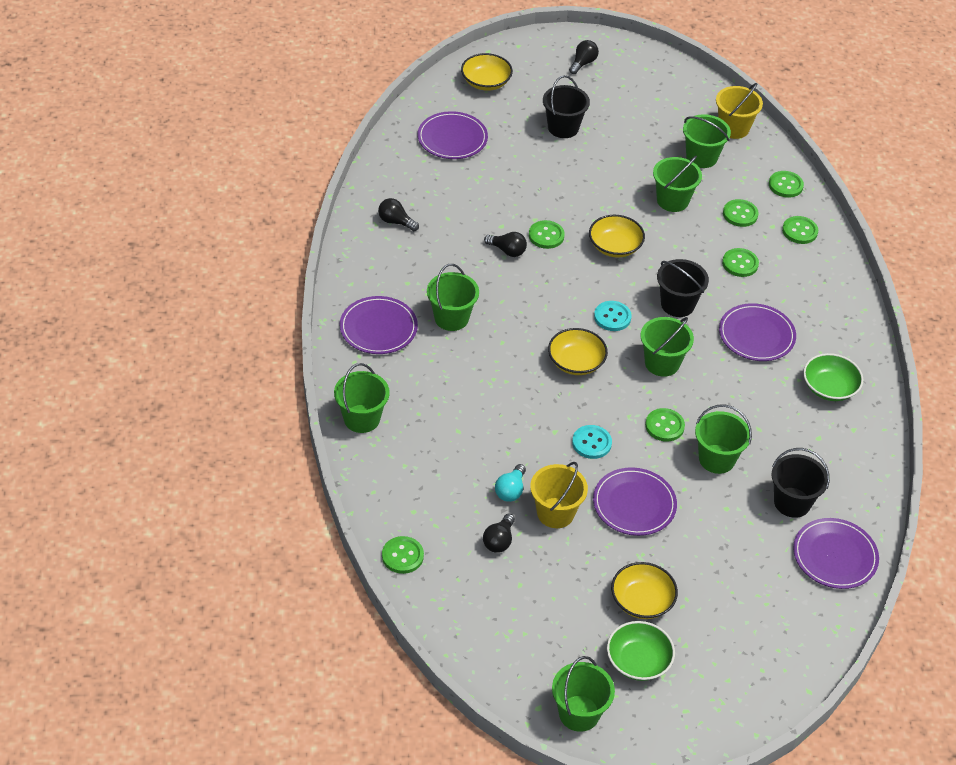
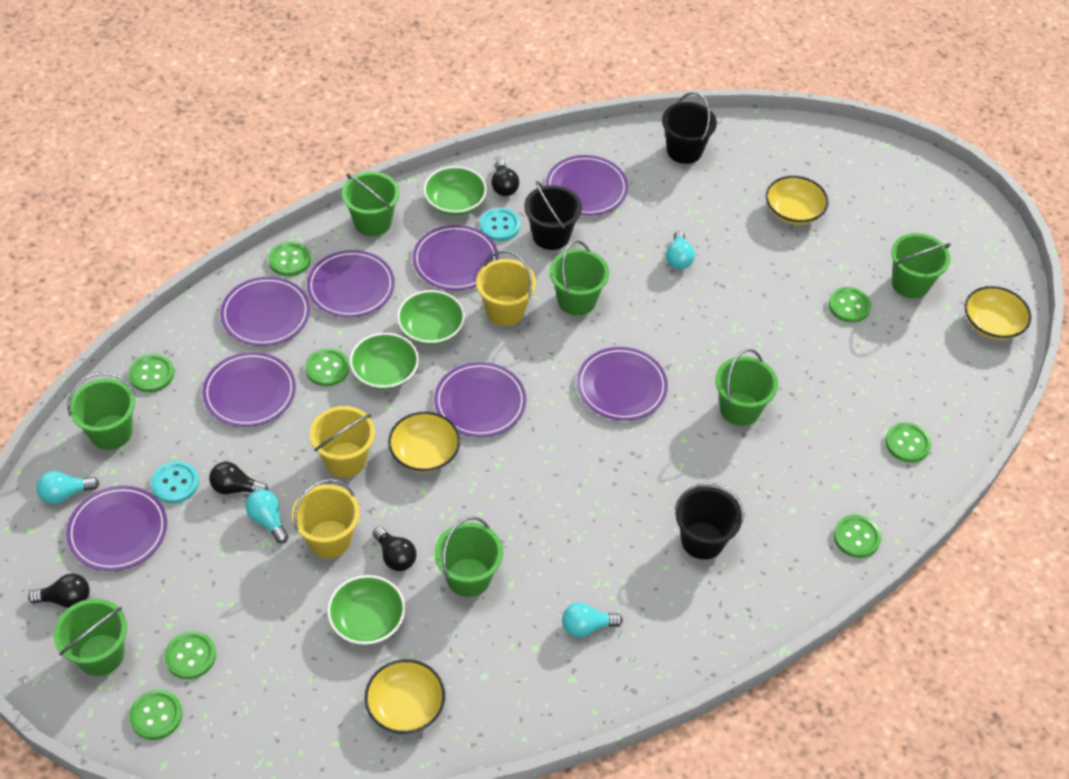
green bowl: [607,621,675,681] [803,353,863,401] = 2 -> [327,575,405,645] [349,333,419,390] [397,290,465,345] [423,166,487,216] = 4
green button: [382,536,424,574] [529,220,565,249] [645,408,685,442] [722,248,759,277] [723,199,759,227] [769,171,804,198] [782,216,818,244] = 7 -> [128,354,174,393] [129,689,183,740] [164,631,216,679] [268,241,311,276] [305,348,350,386] [828,287,871,323] [833,515,882,558] [885,422,932,463] = 8
purple plate: [340,296,418,354] [417,111,488,159] [593,467,677,536] [719,303,796,361] [793,518,879,589] = 5 -> [66,486,167,571] [202,352,296,427] [220,277,310,346] [307,250,395,318] [413,225,499,291] [434,362,526,437] [546,155,628,216] [577,347,668,421] = 8
turquoise light bulb: [495,464,526,502] = 1 -> [36,471,99,504] [245,490,288,543] [562,602,623,637] [666,231,695,269] = 4
yellow bucket: [530,462,588,528] [716,83,763,139] = 2 -> [292,479,360,558] [310,406,375,478] [476,250,536,326] = 3

